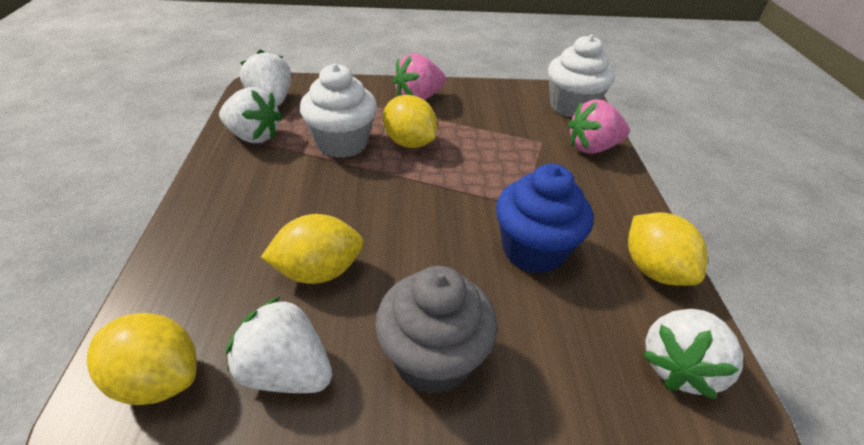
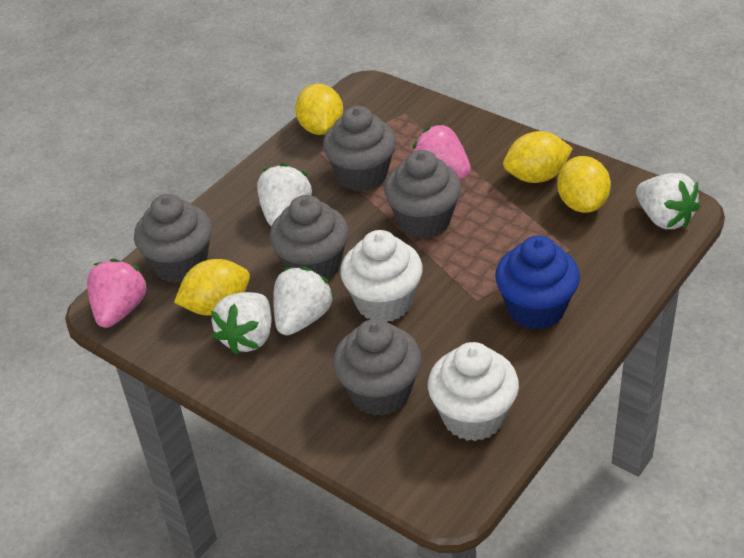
grey cupcake: [375,266,498,394] = 1 -> [134,194,212,283] [269,195,349,280] [323,106,396,191] [333,319,422,416] [384,150,461,239] = 5

